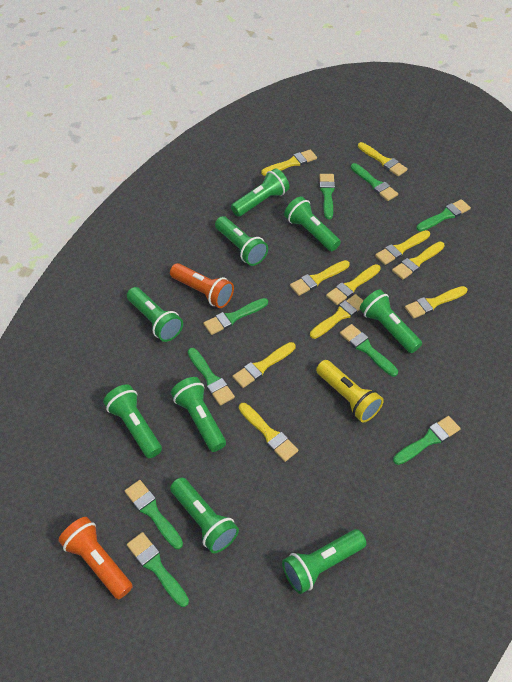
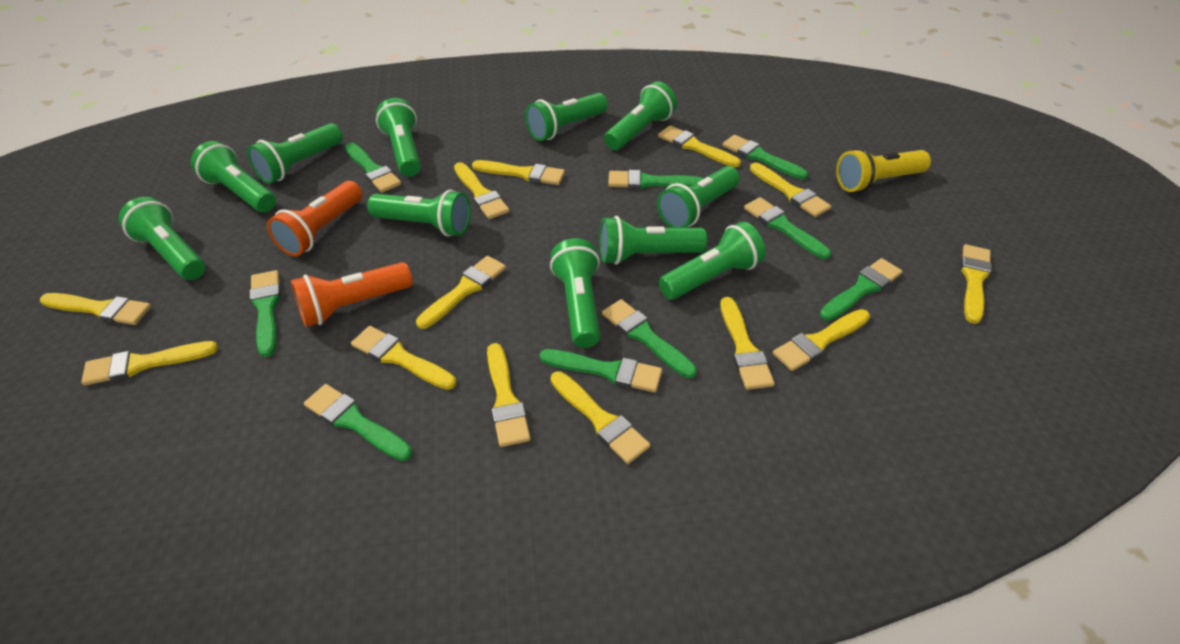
green flashlight: [103,384,162,458] [127,287,183,342] [170,477,239,553] [171,377,226,452] [215,216,268,266] [231,168,289,217] [282,529,366,594] [284,196,341,251] [360,289,422,353] = 9 -> [118,197,205,280] [191,141,276,212] [247,123,343,184] [367,190,471,237] [376,98,421,176] [525,93,608,141] [550,238,600,348] [600,216,707,265] [604,81,677,150] [657,166,740,227] [659,221,766,300] = 11
yellow brush: [232,342,295,388] [239,403,298,462] [261,149,317,176] [290,260,350,296] [310,294,364,339] [326,264,381,305] [358,142,408,176] [375,230,430,265] [392,241,445,280] [405,286,467,319] = 10 -> [40,293,152,325] [81,341,218,386] [351,326,456,390] [416,256,506,329] [454,162,510,219] [472,160,565,185] [487,343,531,447] [551,371,650,464] [658,125,741,167] [720,297,775,390] [750,163,831,217] [773,309,870,371] [961,244,992,324] = 13

